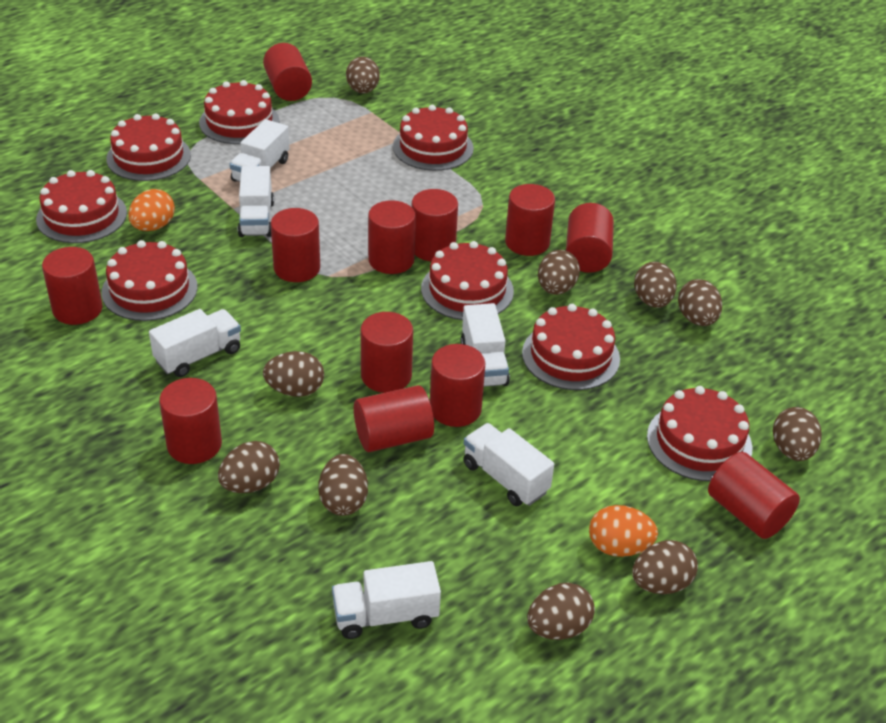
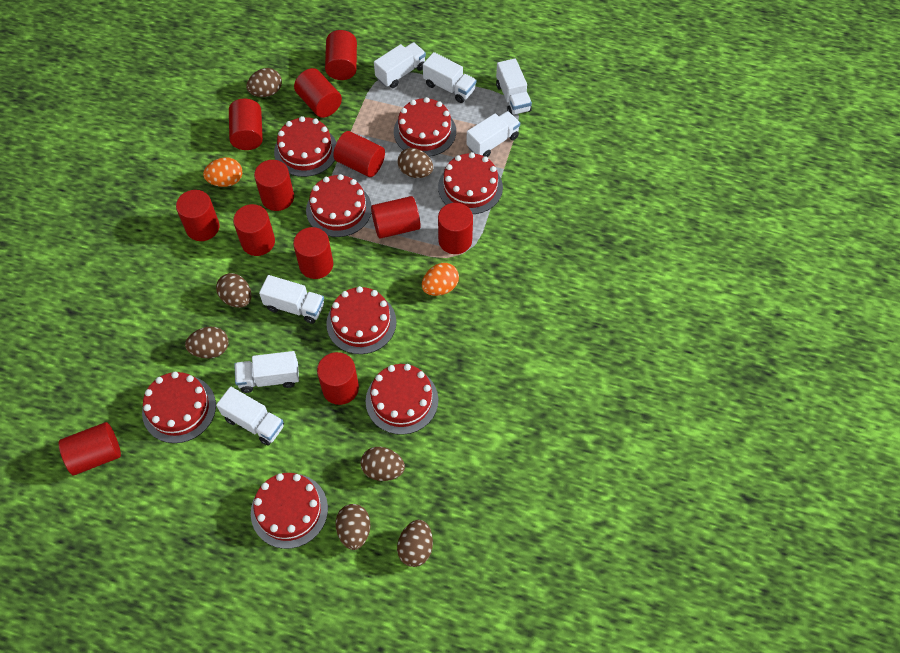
brown egg: [218,441,280,493] [263,351,324,397] [318,454,368,516] [346,57,380,94] [527,583,595,640] [538,250,580,295] [632,540,698,594] [634,262,677,308] [678,279,722,326] [773,407,822,461] = 10 -> [185,327,229,358] [216,273,252,308] [246,68,282,97] [335,504,370,550] [360,447,405,481] [397,520,433,567] [398,148,433,178] = 7
white truck: [149,309,241,377] [230,119,290,182] [238,166,274,237] [332,561,441,639] [461,303,510,387] [463,423,554,506] = 6 -> [216,386,284,446] [234,351,299,393] [259,275,324,324] [374,42,426,88] [423,52,477,103] [466,111,520,157] [496,58,532,115] = 7

